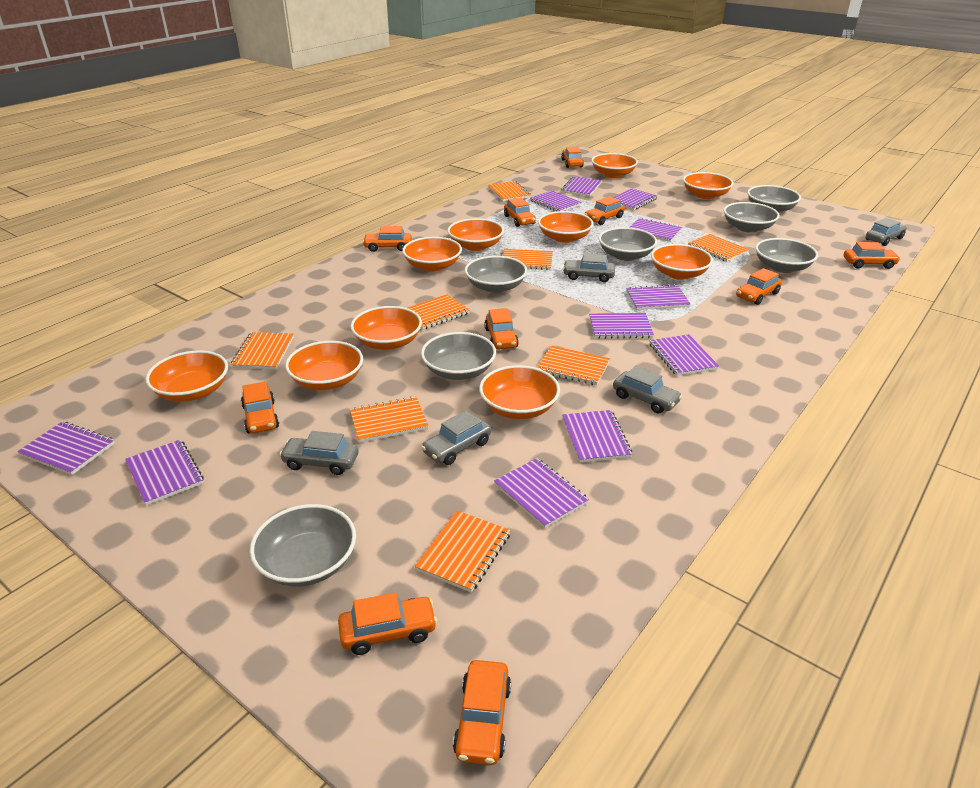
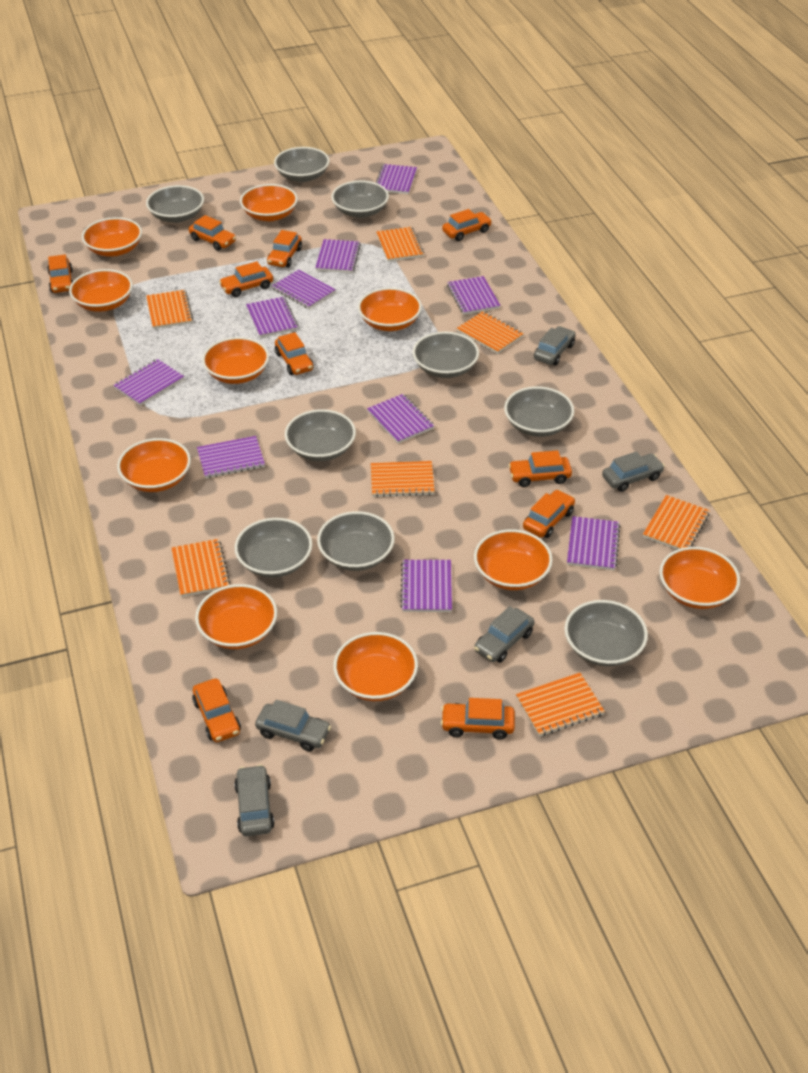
grey bowl: [250,504,356,587] [421,332,496,380] [465,256,527,293] [598,227,657,261] [723,202,780,233] [747,185,801,213] [755,238,818,273] = 7 -> [146,185,204,223] [234,518,312,578] [274,147,330,182] [285,409,356,461] [317,511,395,571] [331,180,389,218] [412,332,479,378] [504,386,574,437] [564,600,648,666] = 9
orange notebook: [231,332,294,369] [350,396,429,443] [407,294,470,330] [415,511,511,593] [488,181,531,201] [503,249,553,270] [537,346,610,385] [688,234,749,262] = 8 -> [146,290,193,329] [171,539,230,597] [371,461,435,497] [376,227,424,261] [457,311,524,354] [516,673,605,737] [643,495,710,549] = 7
purple notebook: [17,421,115,475] [125,440,204,505] [494,458,589,528] [530,191,582,211] [561,176,602,196] [562,410,632,463] [589,313,654,339] [613,189,657,210] [626,284,690,310] [629,218,682,242] [649,334,719,376] = 11 -> [113,359,184,406] [197,436,265,478] [246,297,298,337] [272,269,336,309] [315,239,361,273] [367,394,435,443] [376,164,417,194] [400,560,452,612] [447,276,501,315] [567,516,620,570] = 10

